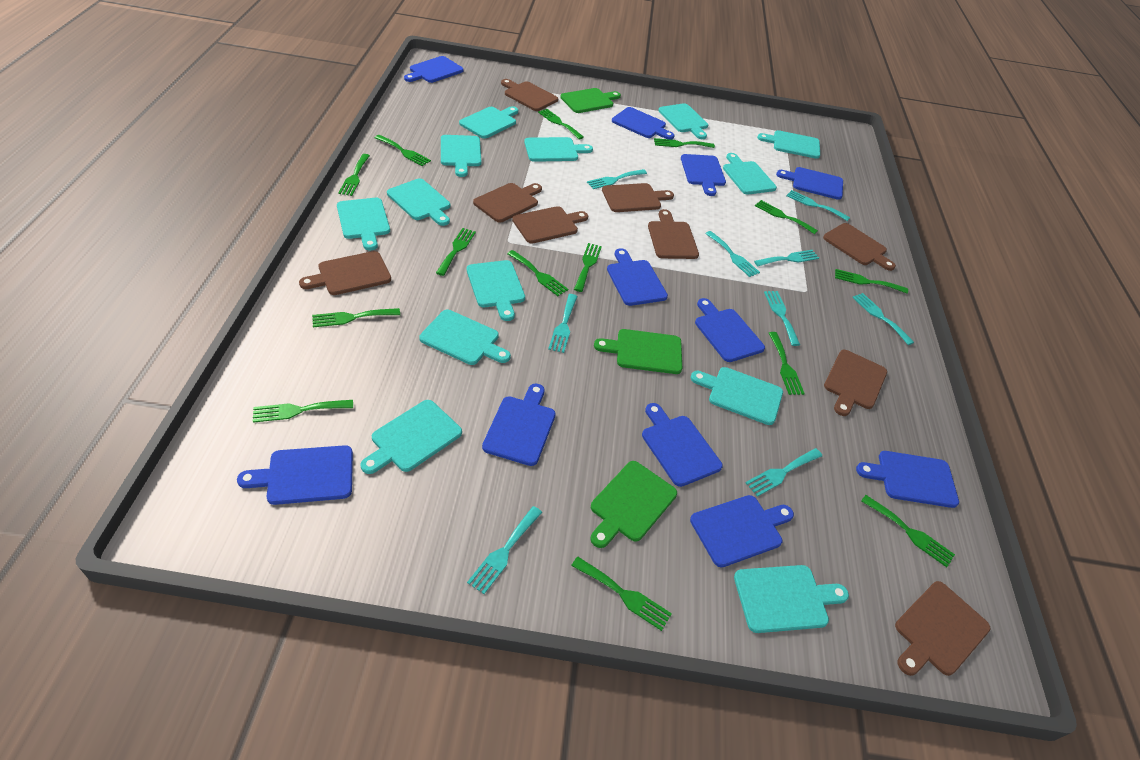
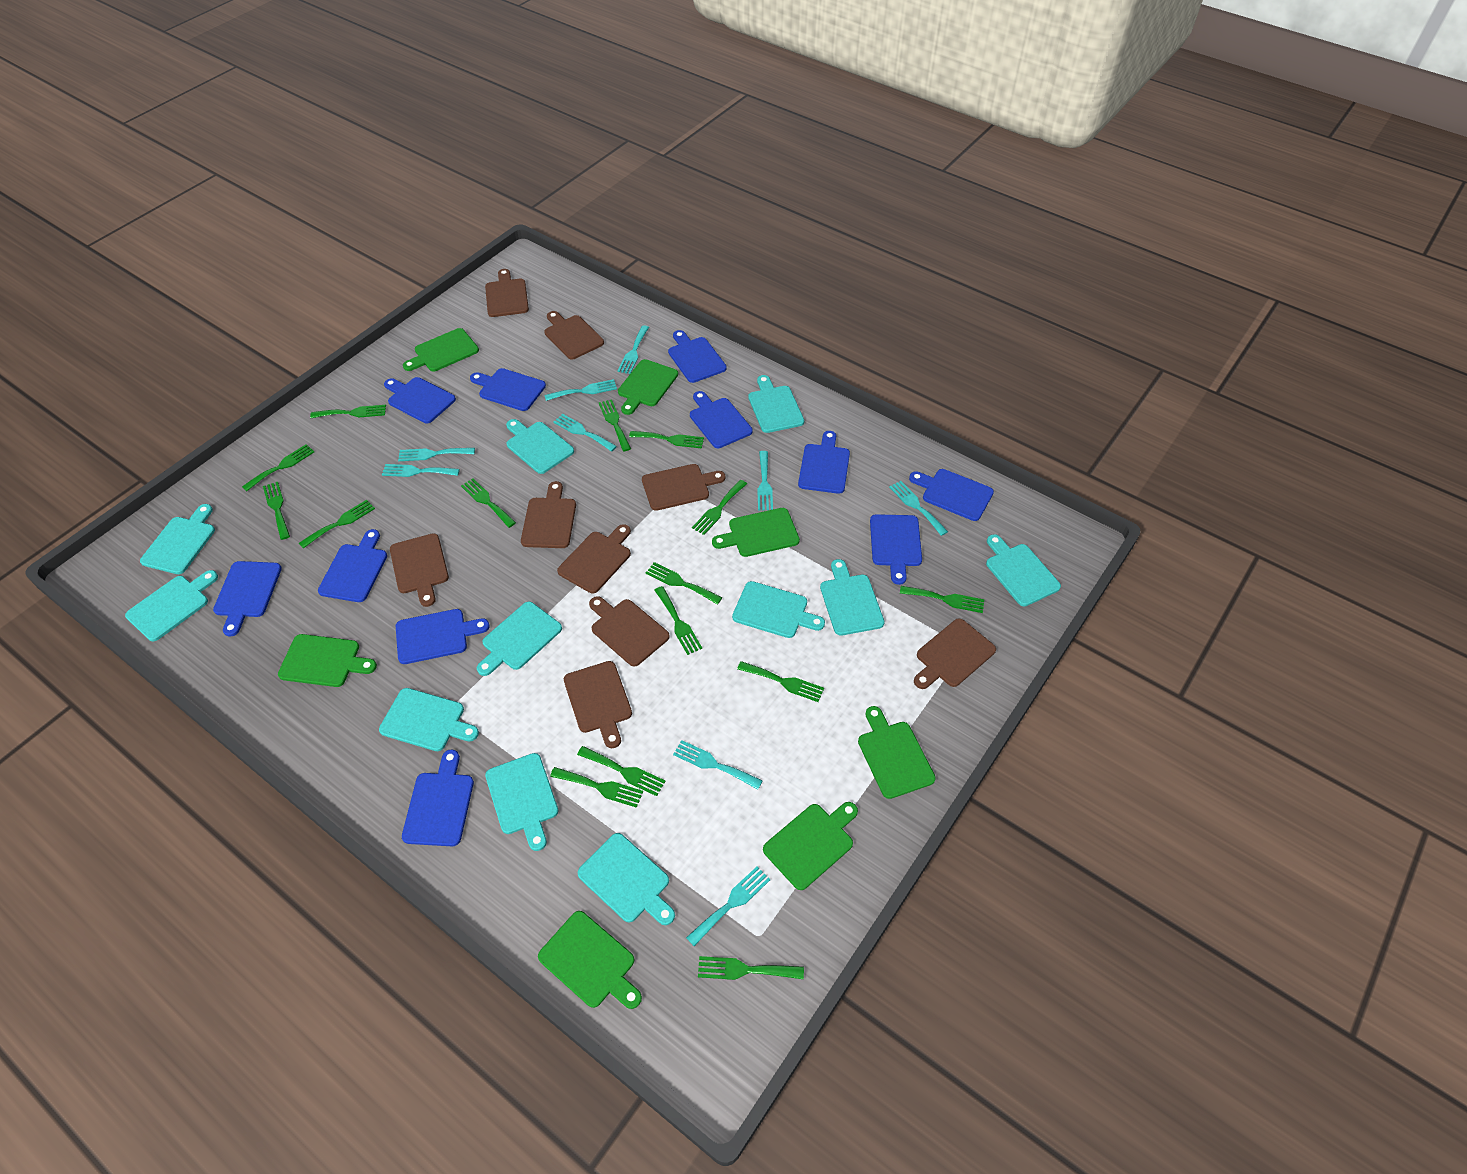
green cutting board: [560,88,621,113] [591,461,677,548] [594,329,682,374] = 3 -> [278,634,377,687] [403,328,479,372] [538,911,642,1009] [618,359,678,415] [712,508,800,557] [763,802,858,890] [858,706,936,799] = 7
green fork: [253,400,353,423] [312,308,400,327] [338,154,370,196] [375,135,431,166] [436,228,476,276] [507,250,568,296] [538,109,584,139] [571,557,672,631] [574,243,602,292] [654,138,715,148] [755,200,818,234] [769,332,805,395] [835,269,908,294] [861,495,955,567] = 14 -> [242,444,314,491] [263,482,290,540] [299,500,375,549] [310,405,386,418] [461,478,516,528] [550,767,643,808] [577,746,666,796] [599,399,631,451] [629,431,704,449] [646,562,722,605] [655,586,702,655] [692,480,747,535] [698,956,804,980] [737,661,824,702] [900,586,984,613] = 15
turquoise cutting board: [337,198,390,250] [360,400,462,474] [387,178,450,226] [419,310,511,365] [441,135,481,177] [459,106,518,139] [467,260,525,321] [524,137,593,162] [658,103,708,139] [691,367,783,425] [723,153,777,195] [734,565,849,633] [757,130,820,159] = 13 -> [125,570,218,641] [140,504,215,574] [379,688,479,751] [477,602,562,676] [485,753,558,851] [506,419,574,474] [577,833,675,925] [732,581,825,638] [748,375,804,433] [820,559,885,636] [986,534,1061,606] = 11

